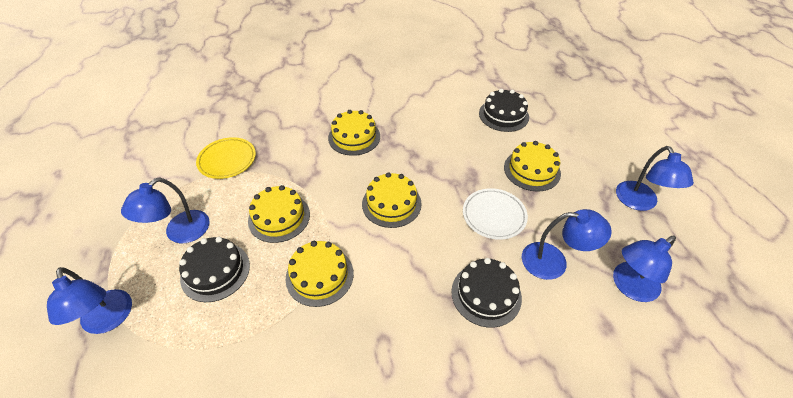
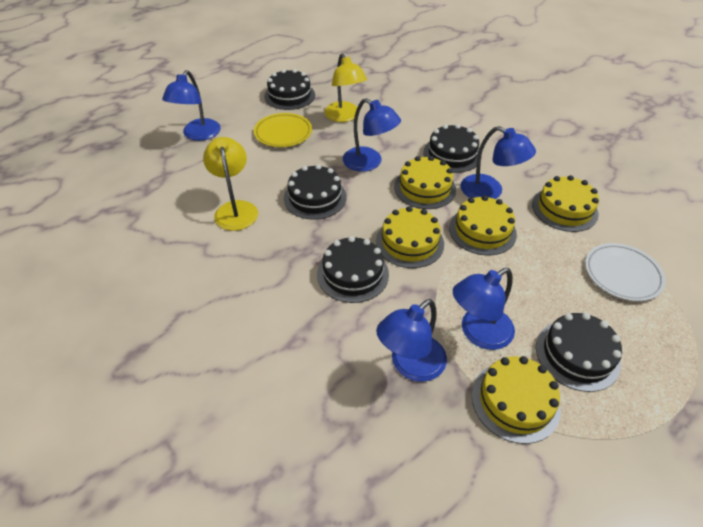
black cake: [179,237,250,302] [451,258,522,328] [479,89,529,132] = 3 -> [264,69,315,110] [284,164,347,220] [317,236,389,303] [423,124,479,173] [536,313,622,392] = 5
yellow lamp: none = 0 -> [203,137,258,231] [324,53,367,122] = 2

